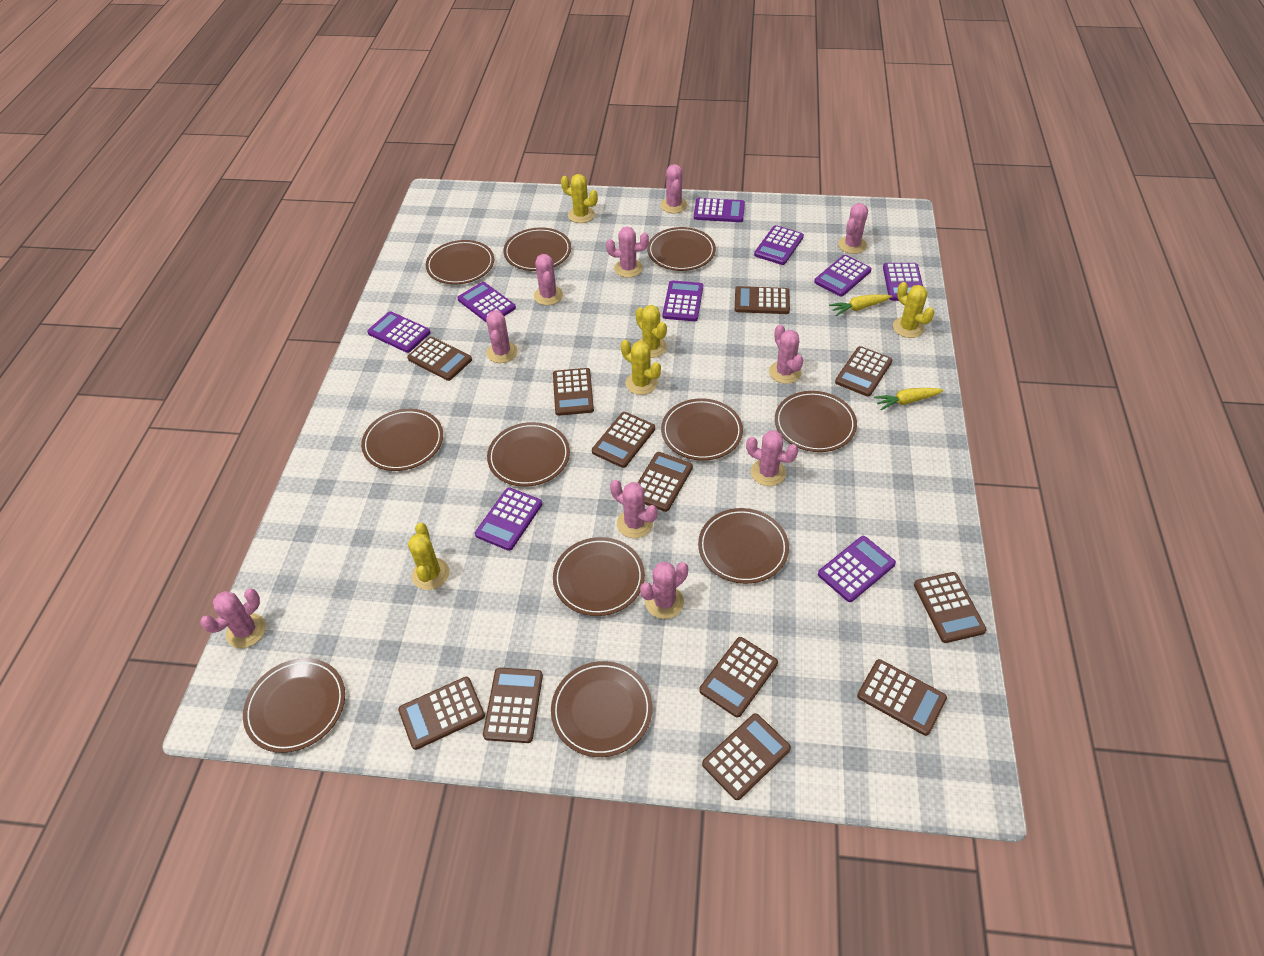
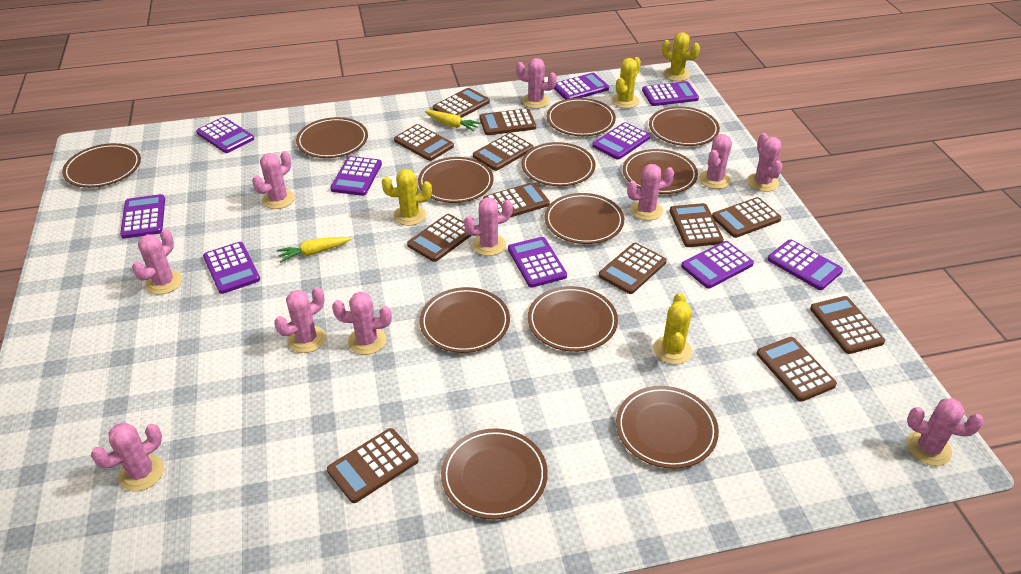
brown plate: [243,658,345,753] [361,409,443,471] [426,240,494,285] [487,422,570,487] [504,227,571,271] [551,661,652,757] [553,537,645,616] [647,227,716,271] [661,398,743,461] [698,508,789,584] [775,391,857,452] = 11 -> [62,143,141,188] [296,117,368,158] [418,157,494,203] [419,287,510,353] [441,428,548,519] [521,142,595,186] [528,286,618,352] [545,193,624,244] [547,98,616,136] [616,386,719,469] [623,149,698,194] [649,106,720,146] = 12
pink cactus: [200,589,266,648] [486,310,517,363] [534,254,563,305] [606,227,649,278] [610,480,657,538] [640,561,688,619] [661,164,687,213] [746,431,798,486] [769,325,803,384] [838,203,868,254] = 10 -> [91,422,164,491] [132,229,182,295] [252,151,295,209] [274,287,326,353] [332,292,392,355] [464,198,513,256] [516,58,557,109] [627,164,674,220] [699,134,732,189] [747,133,783,192] [907,398,984,466] = 11
purple calculator: [367,311,431,353] [457,282,516,323] [475,487,542,551] [663,280,703,321] [694,198,745,222] [754,225,804,265] [814,255,872,297] [818,536,896,602] [883,263,923,301] = 9 -> [120,194,165,239] [196,117,254,153] [203,242,260,294] [330,156,382,196] [508,237,567,287] [554,73,609,99] [592,122,650,160] [642,81,699,106] [681,241,754,288] [768,239,843,290] = 10
yellow cactus: [408,523,450,590] [561,174,598,223] [621,340,661,395] [635,305,667,358] [893,282,934,338] = 5 -> [382,169,432,226] [612,57,641,108] [653,293,692,364] [662,32,700,81] = 4

